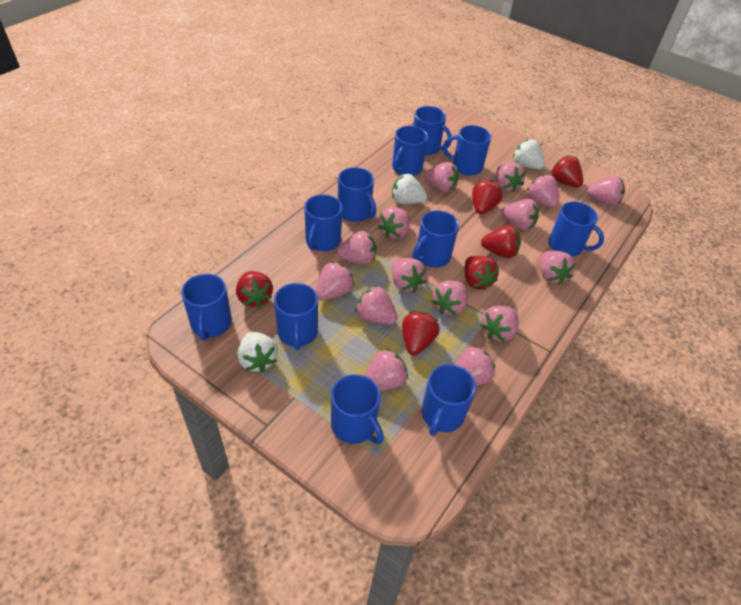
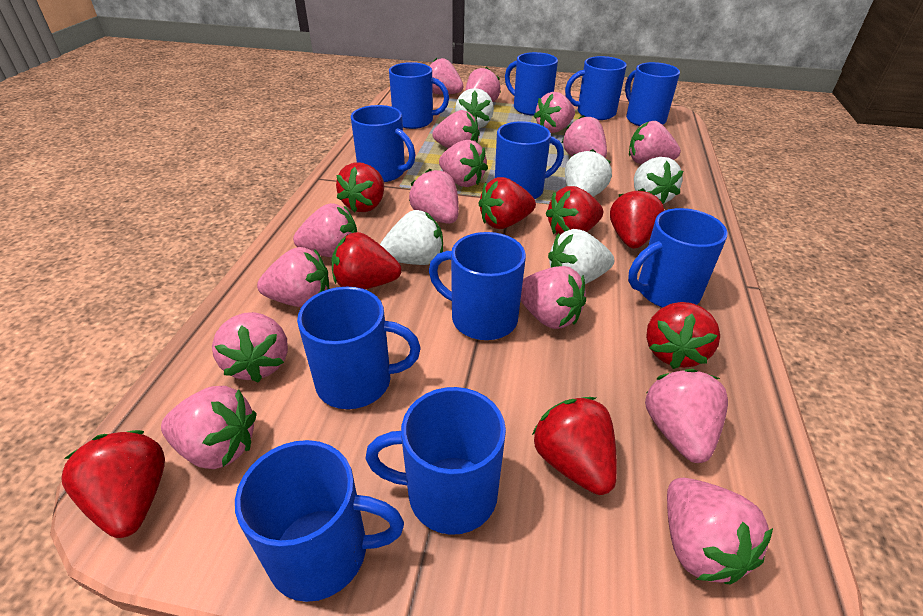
red strawberry: [236,271,273,308] [402,312,440,355] [464,256,499,291] [472,180,503,214] [481,225,521,258] [551,155,583,187] = 6 -> [61,430,165,538] [332,232,401,289] [336,163,384,213] [478,177,536,229] [532,397,617,495] [546,186,603,235] [610,188,665,249] [646,302,720,369] = 8
white strawberry: [238,332,278,373] [392,174,427,204] [513,139,545,169] = 3 -> [380,210,443,265] [455,88,494,128] [548,229,614,284] [565,149,612,197] [634,157,683,204] = 5

